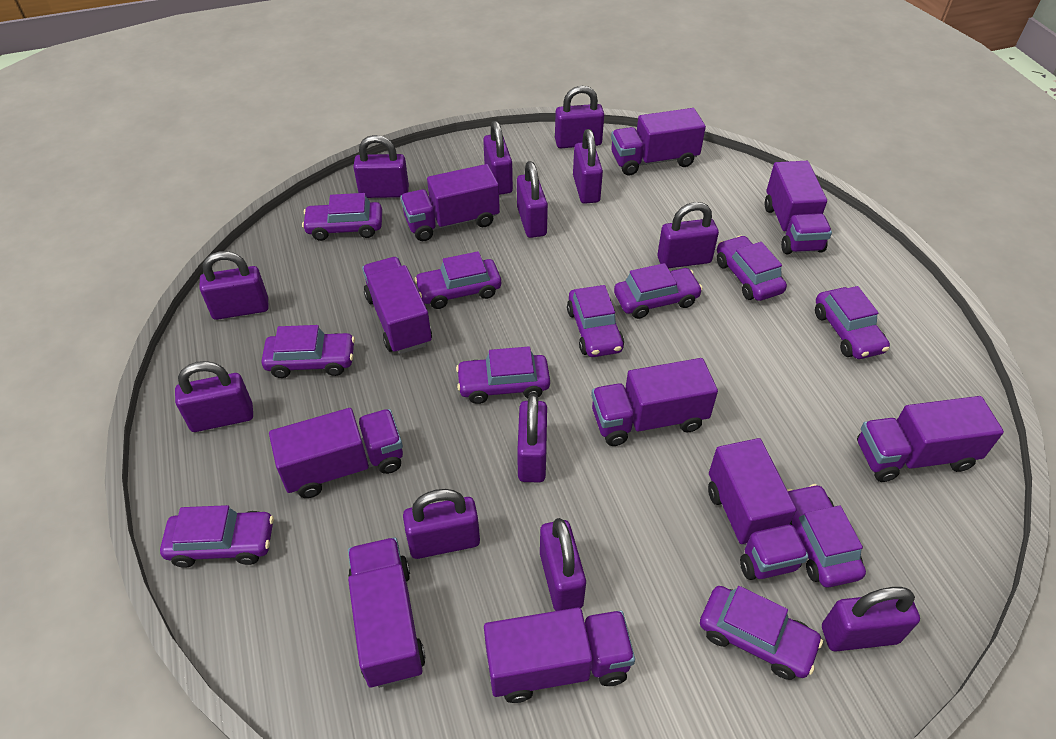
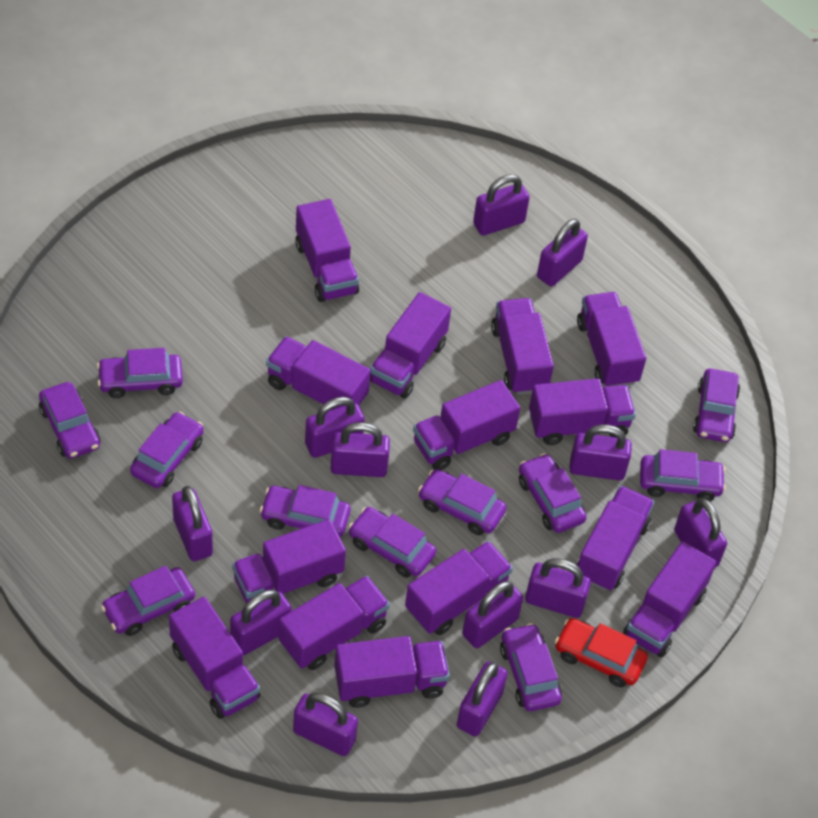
purple truck: [269,408,403,498] [348,537,425,688] [362,257,432,354] [400,164,500,241] [484,607,635,703] [591,358,718,446] [611,108,706,176] [708,438,809,580] [765,161,832,254] [857,396,1004,482] = 10 -> [169,597,260,719] [232,519,346,603] [266,336,371,410] [279,576,390,670] [295,199,359,302] [334,636,450,708] [370,292,451,399] [405,541,513,635] [413,380,520,470] [491,298,554,395] [529,378,636,445] [576,486,654,591] [577,292,646,386] [623,541,716,657] = 14
red car: none = 0 -> [555,618,648,687] = 1

